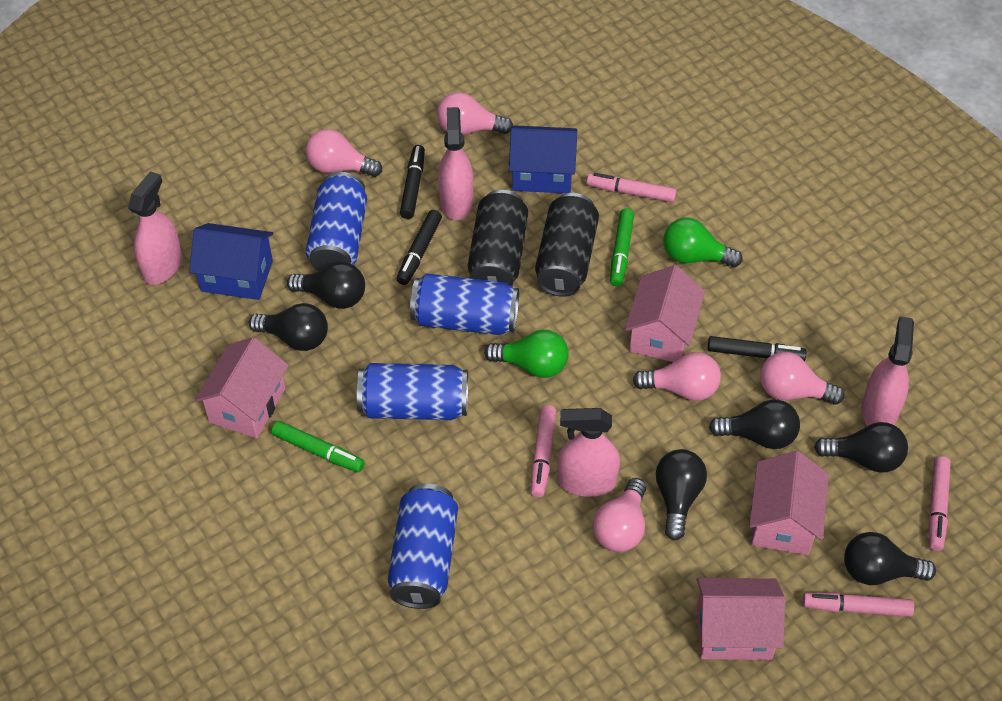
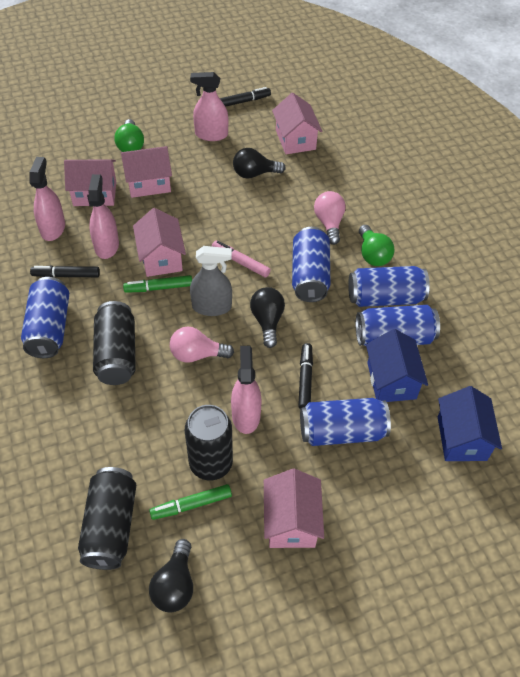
black can: [468,190,528,286] [535,193,599,297] = 2 -> [78,467,136,570] [93,301,136,385] [185,405,233,480] = 3
black light bulb: [249,303,328,351] [287,262,365,309] [656,449,707,540] [709,399,800,449] [814,422,908,472] [844,532,936,585] = 6 -> [149,539,193,612] [233,148,286,179] [250,287,285,348] = 3
blue can: [305,172,367,271] [357,363,468,420] [388,483,458,609] [410,273,519,335] = 4 -> [21,277,69,358] [292,227,331,302] [300,398,391,446] [348,266,430,307] [356,305,440,346] = 5
grey spray bottle: none = 0 -> [190,246,232,316] = 1
pink house: [195,337,289,438] [625,265,705,362] [697,578,785,660] [749,451,829,555] = 4 -> [64,159,116,207] [121,146,172,198] [133,208,186,277] [264,469,324,548] [272,93,322,154] = 5
pink light bulb: [306,129,382,177] [437,92,513,135] [593,478,646,552] [633,352,721,401] [760,352,845,405] = 5 -> [170,326,234,363] [314,191,346,245] = 2
pink marker: [531,405,556,497] [587,173,677,202] [803,593,914,617] [929,456,951,551] = 4 -> [212,241,271,277] = 1

